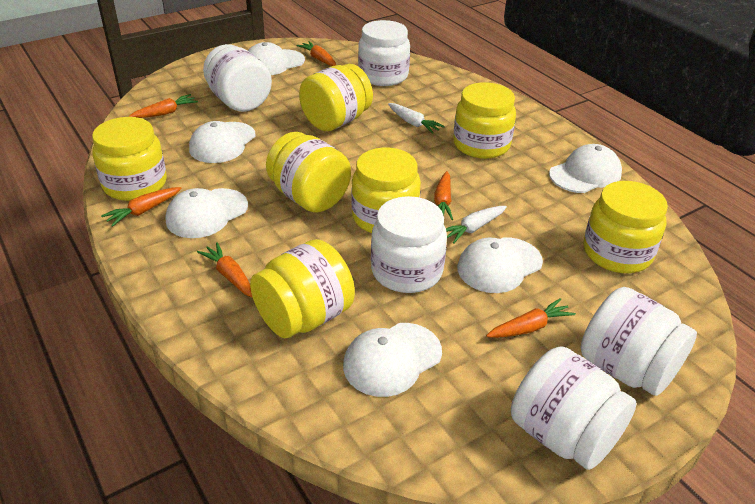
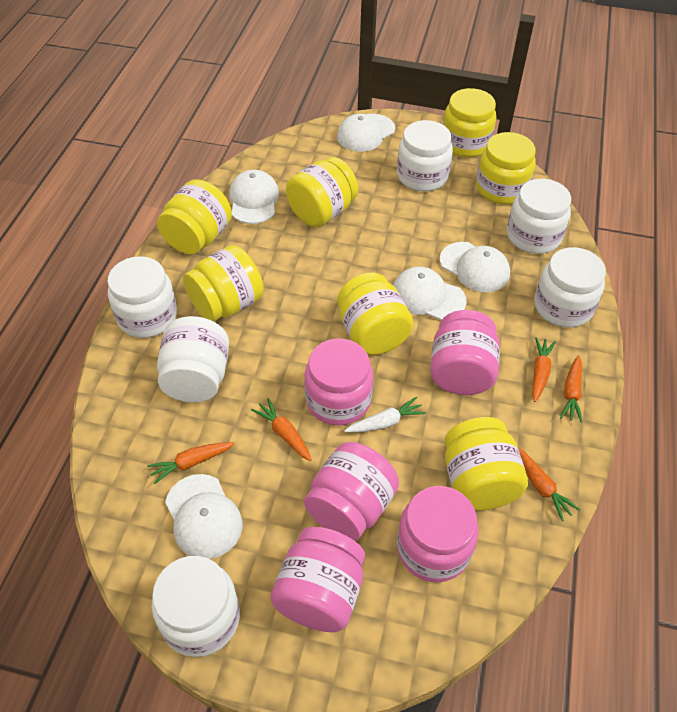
orange carrot: [101,187,182,227] [129,94,198,118] [197,242,253,298] [296,41,336,66] [434,171,453,220] [486,298,576,338] = 6 -> [147,442,234,484] [251,398,312,461] [518,448,580,521] [532,337,556,402] [560,355,582,423] = 5
pink jar: none = 0 -> [271,527,365,632] [304,339,373,425] [304,442,399,541] [397,486,479,582] [430,310,500,395] = 5
white cap: [165,188,248,238] [189,121,256,163] [248,42,305,75] [343,323,442,397] [457,237,543,293] [549,144,622,193] = 6 -> [165,474,243,559] [229,169,279,224] [337,114,395,152] [393,267,467,320] [440,242,510,292] = 5
white carrot: [388,103,445,134] [446,206,507,244] = 2 -> [344,397,426,433] = 1
white jar: [203,44,272,112] [358,20,410,86] [371,196,447,293] [511,347,637,470] [581,287,697,396] = 5 -> [108,256,177,338] [152,556,240,657] [157,316,229,402] [397,120,453,192] [507,179,571,254] [534,247,606,327] = 6

